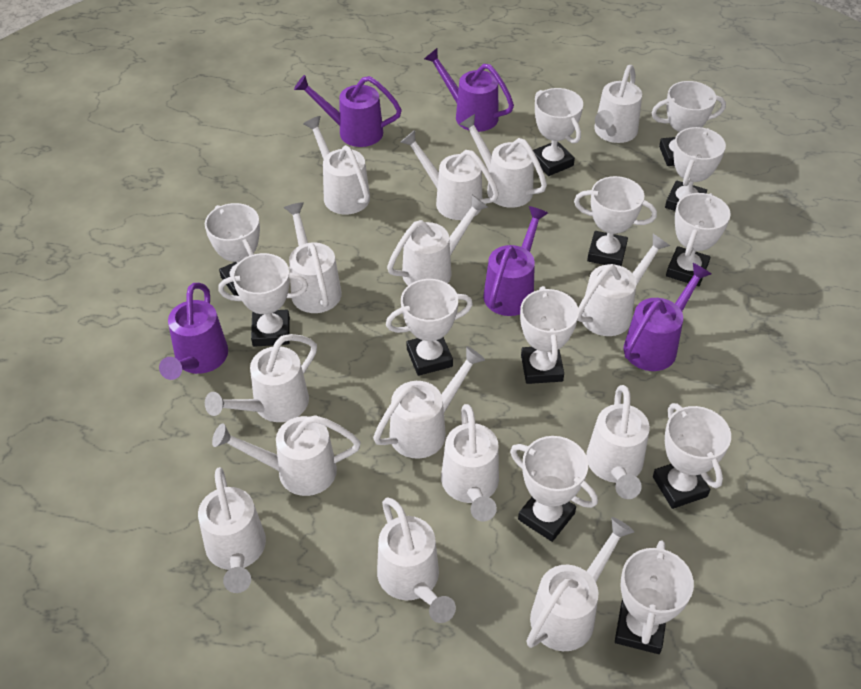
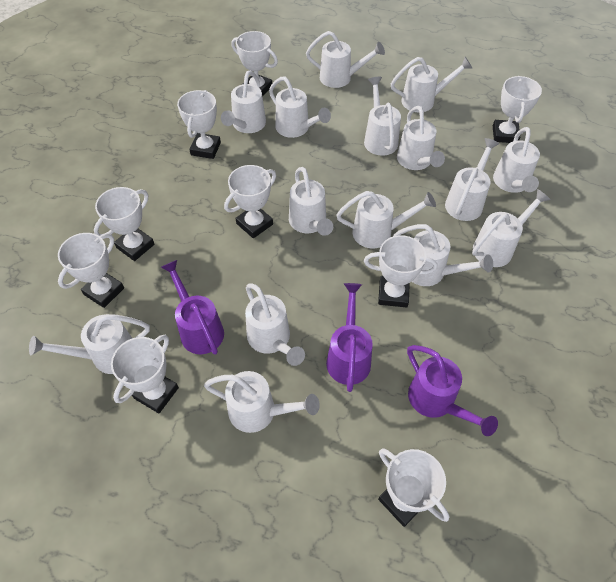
purple watering can: [159,283,228,380] [294,75,402,147] [424,48,514,132] [483,206,548,316] [624,263,711,371] = 5 -> [161,260,224,355] [326,283,373,392] [407,345,498,436] = 3
white trophy: [205,203,260,296] [218,253,308,347] [386,279,473,376] [510,436,598,542] [520,286,579,384] [533,88,583,176] [574,176,657,266] [615,540,694,654] [651,81,726,166] [653,403,731,509] [665,127,726,211] [666,193,731,286] = 12 -> [58,233,124,308] [94,187,155,261] [111,335,179,413] [177,90,221,159] [224,165,276,238] [231,31,278,96] [364,235,437,308] [378,448,450,527] [493,76,542,143] = 9

